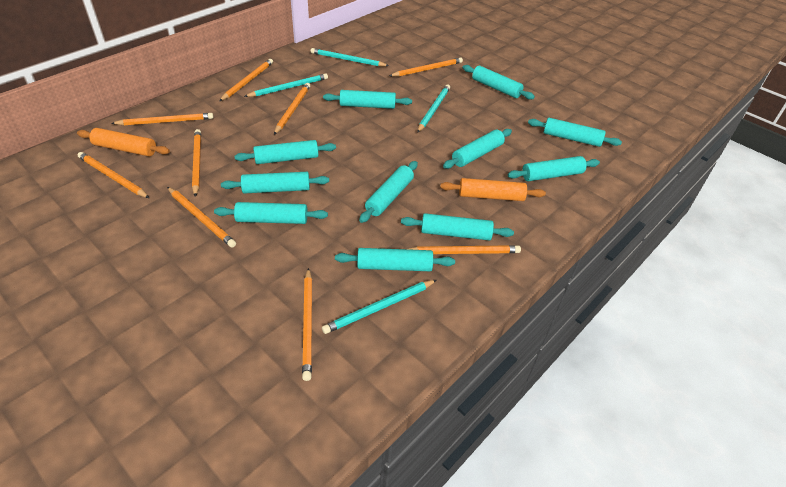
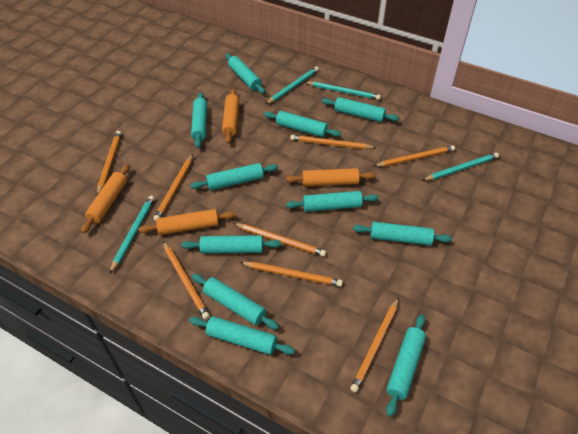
orange pencil: [78,152,149,198] [111,113,214,126] [167,187,236,248] [192,129,201,197] [219,59,273,101] [274,83,310,135] [302,268,312,381] [389,57,463,77] [409,245,521,254] = 9 -> [97,131,122,195] [153,154,193,221] [163,241,210,320] [233,223,326,257] [240,262,343,287] [290,135,376,149] [350,297,399,393] [374,145,455,167] = 8
orange rolling pin: [77,128,170,156] [440,178,546,201] = 2 -> [81,164,129,233] [139,209,236,235] [222,89,239,144] [286,168,375,186] = 4

